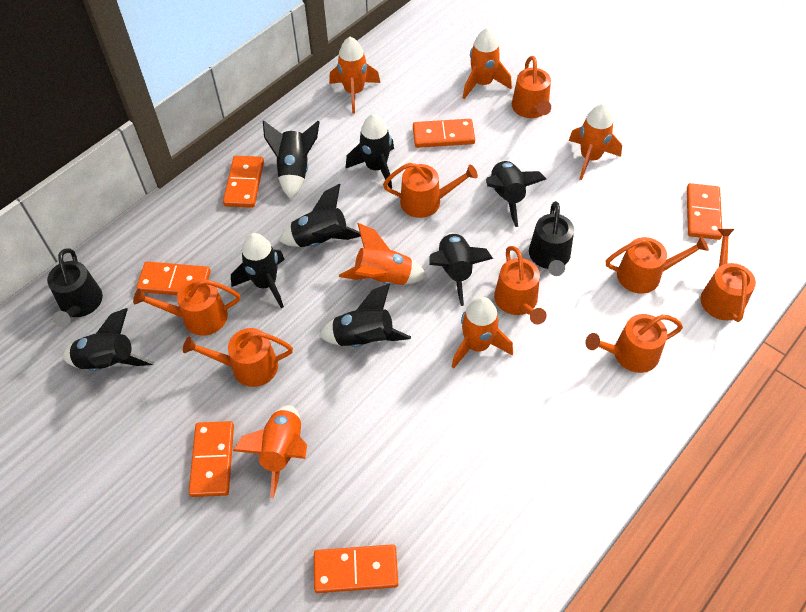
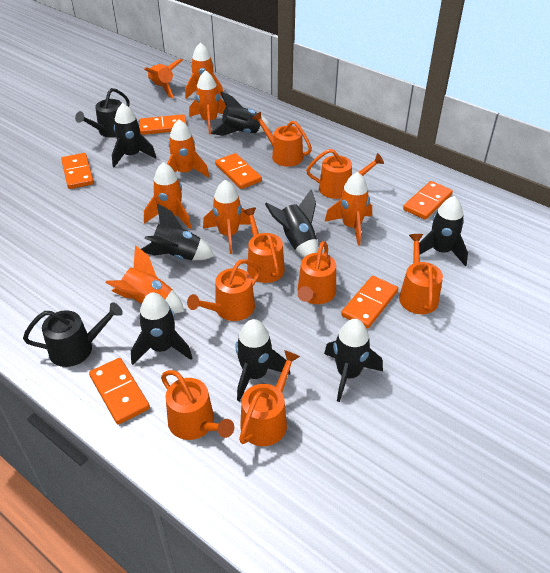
orange rocket: [233,405,307,498] [329,37,380,113] [339,223,427,285] [452,297,513,369] [463,28,512,99] [568,103,622,180] = 6 -> [106,245,185,314] [144,59,183,98] [144,162,191,229] [167,120,210,178] [185,43,223,99] [189,70,226,134] [203,180,251,254] [325,172,372,245] = 8

